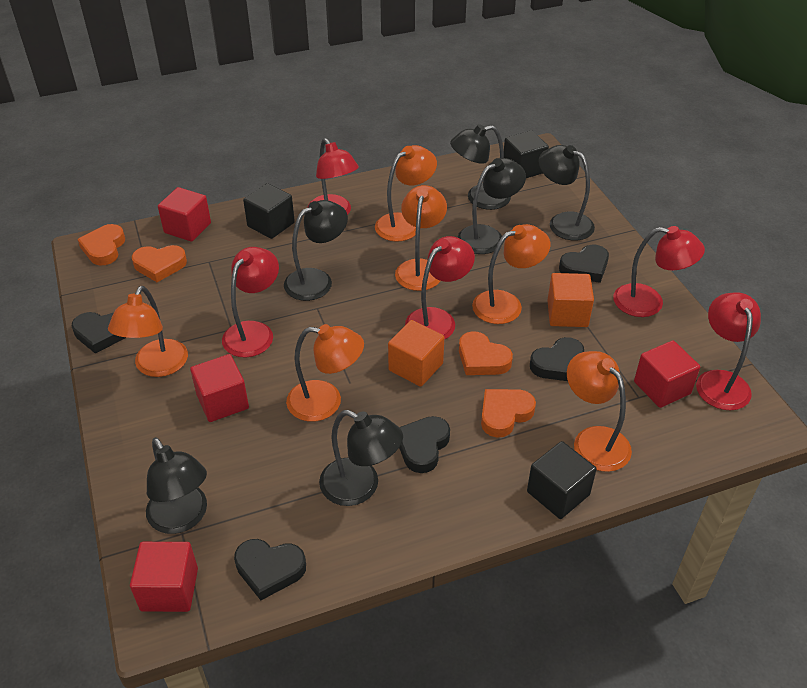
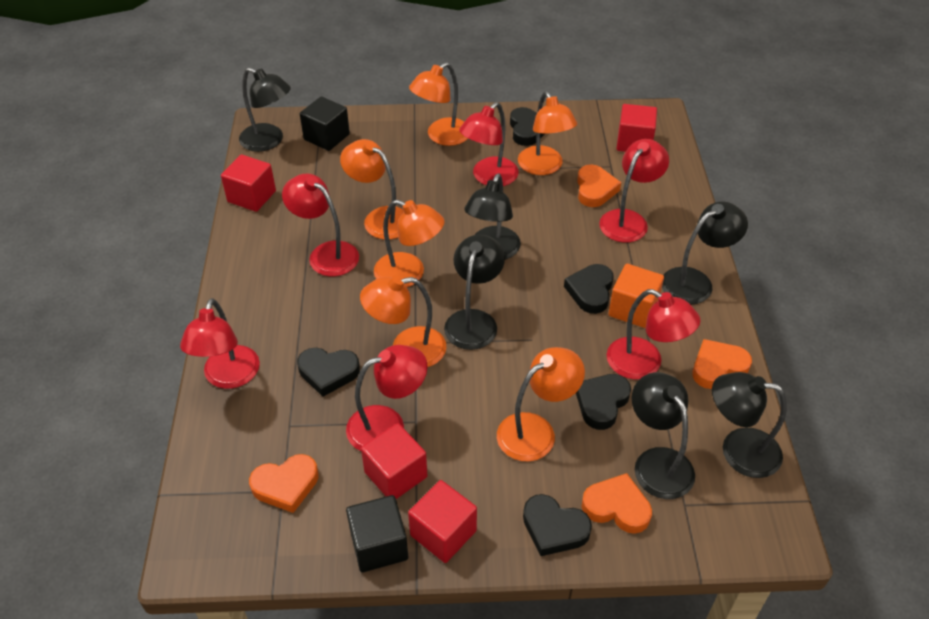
black cube: [243,183,295,239] [504,130,549,178] [527,441,597,519] = 3 -> [300,96,350,151] [346,495,408,572] = 2
orange cube: [388,320,444,387] [547,273,594,327] = 2 -> [608,264,664,328] = 1
red lamp: [222,247,279,357] [307,138,359,215] [405,236,475,340] [613,226,705,317] [696,292,761,410] = 5 -> [180,298,260,389] [282,173,359,276] [346,345,427,451] [459,102,518,186] [599,139,669,243] [607,289,701,379] = 6

